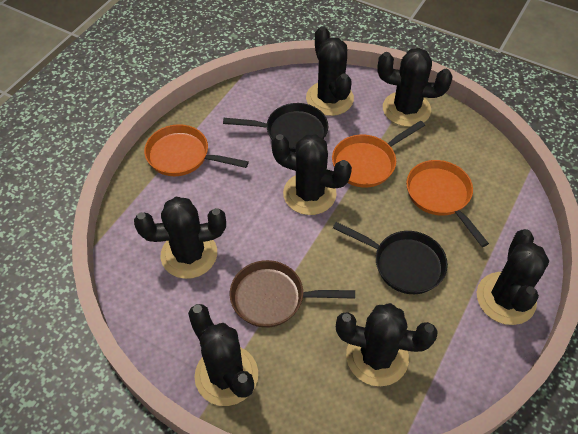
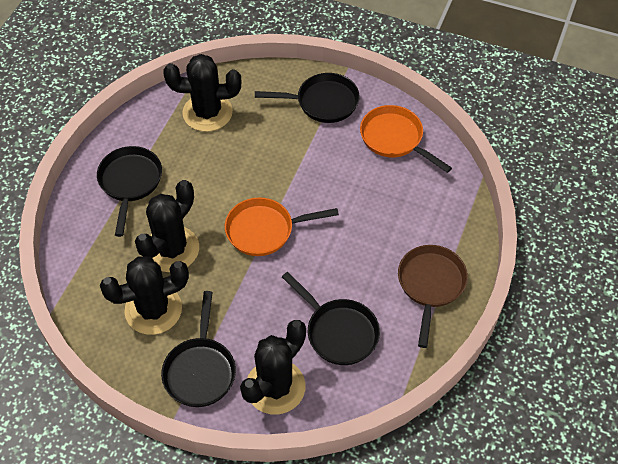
black cactus: [134,197,226,279] [188,304,258,406] [271,134,352,215] [306,26,354,116] [336,303,438,386] [377,48,452,127] [477,229,549,325] = 7 -> [100,257,189,335] [135,180,199,272] [163,54,241,132] [240,320,306,414] = 4
black pan: [223,103,328,152] [333,222,448,294] = 2 -> [97,146,162,237] [161,291,236,407] [255,73,360,123] [282,272,380,365] = 4
orange pan: [144,124,249,176] [332,120,425,187] [406,160,489,247] = 3 -> [225,197,339,256] [360,105,452,173] = 2

